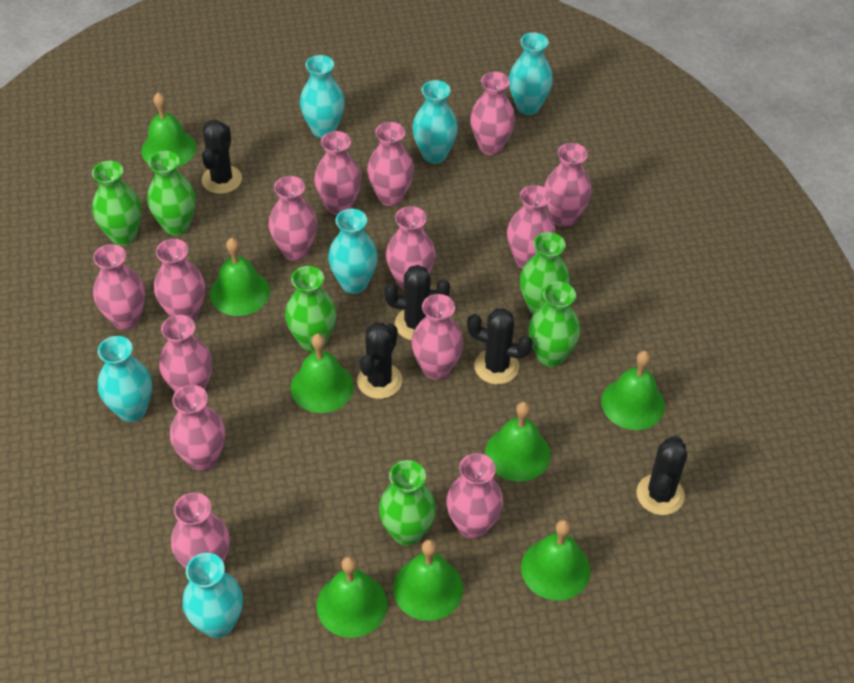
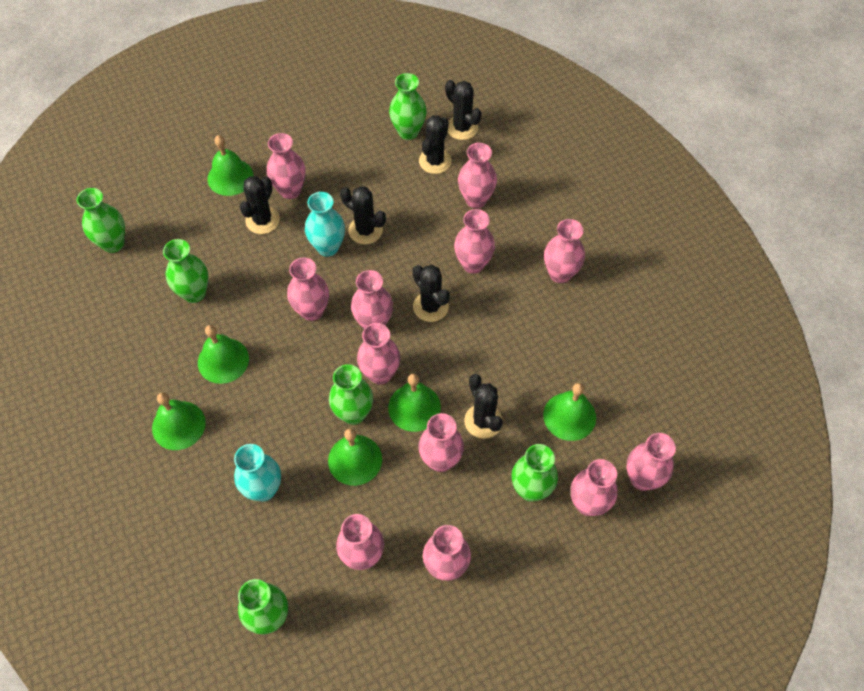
black cactus: [202,120,242,194] [357,323,403,399] [384,265,450,340] [467,308,532,384] [636,436,687,515] = 5 -> [240,176,280,234] [340,186,386,244] [412,265,450,322] [419,115,452,174] [445,80,482,140] [464,374,503,438] = 6
green bell: [141,92,196,167] [210,238,270,316] [291,333,354,413] [317,556,387,638] [393,539,463,621] [485,402,551,482] [521,519,590,601] [601,351,665,430] = 8 -> [152,392,206,450] [198,325,249,384] [207,135,254,196] [328,428,382,486] [388,374,441,432] [543,383,596,441] = 6
pink vase: [93,244,145,330] [154,239,205,321] [159,315,212,392] [170,385,225,471] [171,492,230,568] [269,176,317,261] [314,131,362,215] [367,122,414,206] [386,206,435,290] [411,294,464,380] [446,453,503,539] [470,72,515,155] [507,185,556,269] [544,143,591,227] = 14 -> [267,133,306,199] [287,258,329,321] [336,514,384,570] [351,270,393,329] [357,323,400,384] [418,413,464,472] [423,525,471,581] [454,209,495,274] [458,143,497,208] [544,219,585,283] [571,459,618,516] [627,433,676,491] = 12
turquoise vase: [98,336,152,422] [183,553,243,638] [300,55,345,138] [328,209,378,294] [412,80,458,164] [509,32,553,115] = 6 -> [234,444,281,501] [305,192,345,257] = 2

